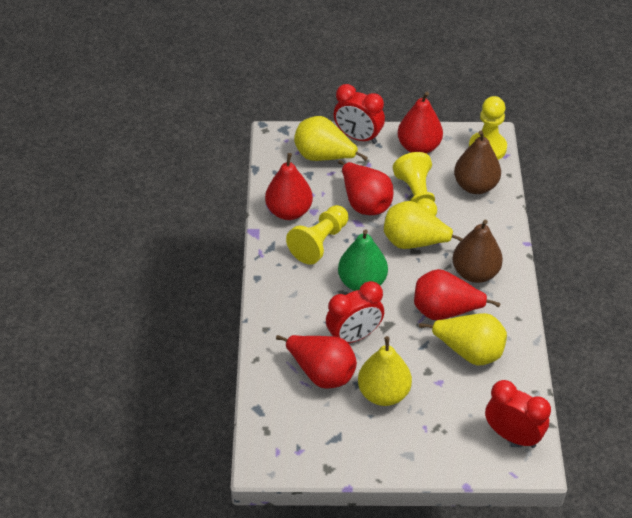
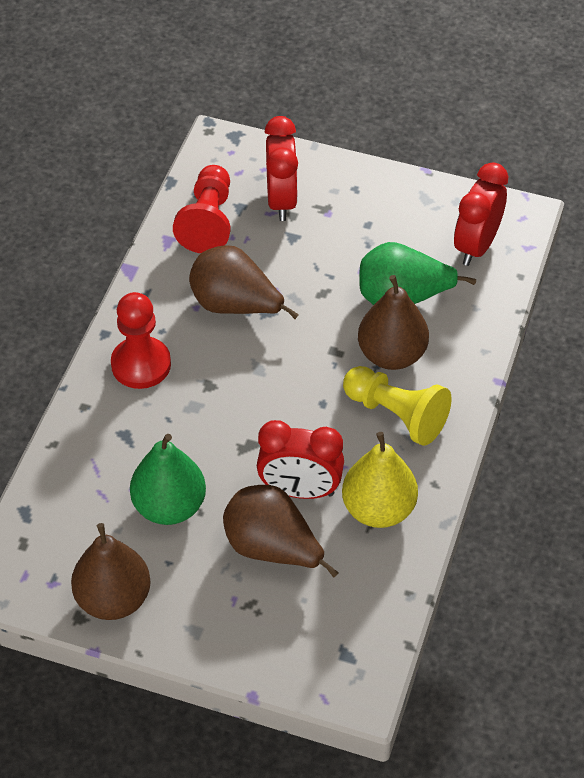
brown pear: [453,220,503,283] [454,131,501,194] = 2 -> [71,523,151,620] [189,245,299,319] [223,485,338,578] [358,275,429,370] = 4
green pear: [338,229,388,291] = 1 -> [130,434,206,525] [359,242,476,305] = 2
red pawn: none = 0 -> [111,292,171,389] [173,165,230,253] = 2
red pear: [265,153,313,220] [276,335,357,389] [338,160,394,215] [398,92,443,154] [414,269,500,320] = 5 -> none = 0
yellow pawn: [286,205,349,265] [393,152,437,216] [469,96,507,160] = 3 -> [343,366,452,446] = 1
yellow pear: [294,116,368,161] [358,336,412,406] [384,201,462,249] [419,313,507,366] = 4 -> [342,432,418,528] = 1

